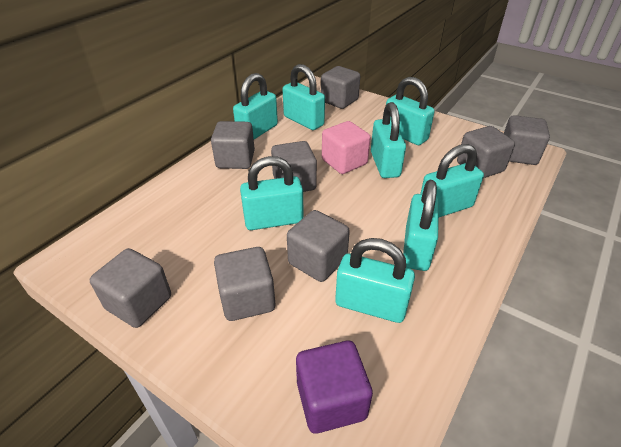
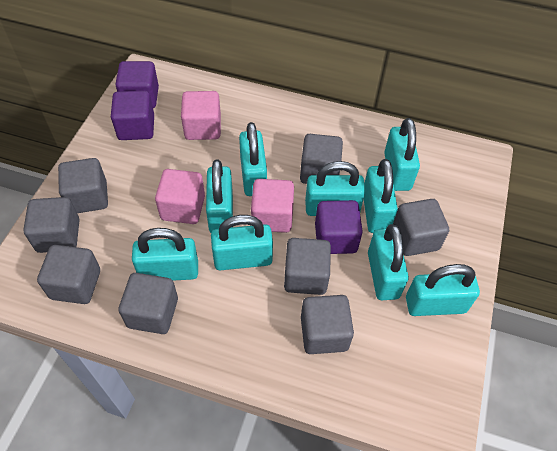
pink cube: [322,121,371,174] = 1 -> [155,169,205,224] [181,91,221,140] [251,179,294,233] = 3
purple cube: [296,341,373,434] = 1 -> [111,90,154,140] [115,61,159,108] [315,200,363,254] = 3
turquoise padlock: [233,73,278,139] [240,156,304,230] [283,64,325,130] [335,238,415,323] [371,102,406,178] [386,77,435,145] [403,180,439,271] [420,144,484,217] = 8 -> [132,228,198,281] [206,159,233,233] [211,215,273,270] [239,122,267,196] [305,161,365,216] [364,159,398,233] [368,224,409,300] [384,118,420,191] [406,264,480,316] = 9

